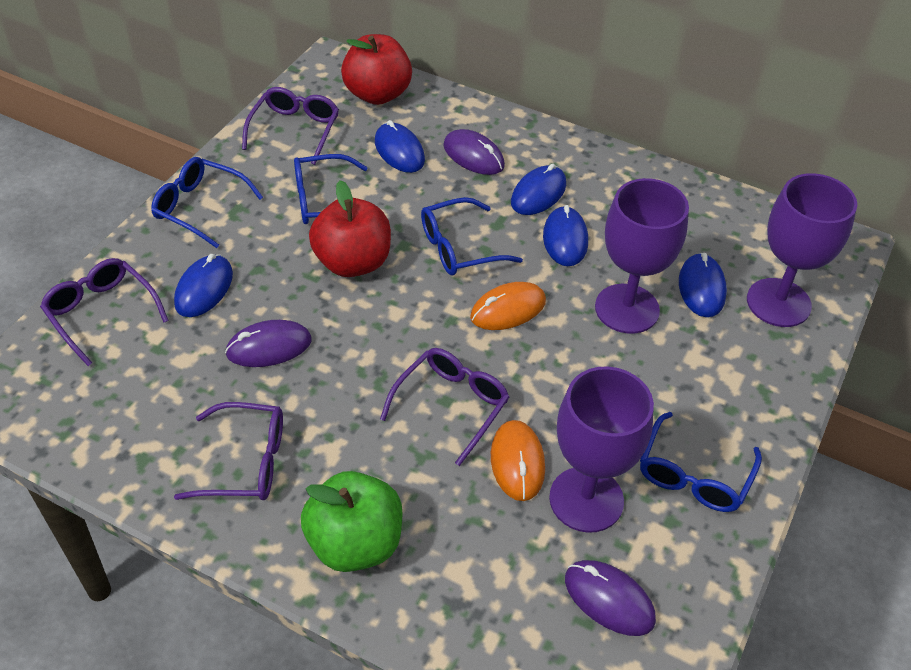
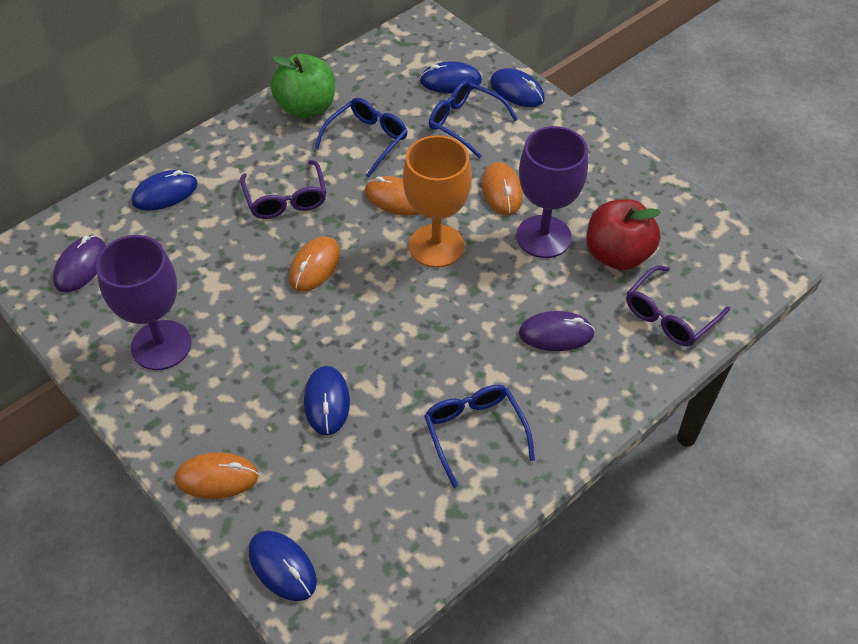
blue glasses: [151,157,263,248] [294,154,368,224] [421,197,523,276] [640,412,762,512] = 4 -> [315,98,408,178] [424,385,535,488] [429,80,518,159] = 3
orange goblet: none = 0 -> [403,135,472,268] = 1
orange mouse: [470,282,546,330] [491,420,545,501] = 2 -> [175,452,259,499] [289,236,340,292] [364,176,419,215] [482,162,523,215] = 4
purple glasses: [40,258,169,366] [174,402,283,500] [242,87,339,165] [380,348,509,466] = 4 -> [240,160,327,219] [626,266,730,346] = 2
purple goblet: [549,366,654,533] [595,178,689,334] [747,173,857,327] = 3 -> [96,235,191,370] [516,126,588,258] = 2
purple mouse: [225,320,311,367] [443,129,505,175] [565,560,656,636] = 3 -> [53,236,106,292] [519,311,595,351] = 2
red apple: [309,180,391,277] [341,34,412,105] = 2 -> [587,199,661,270] = 1

